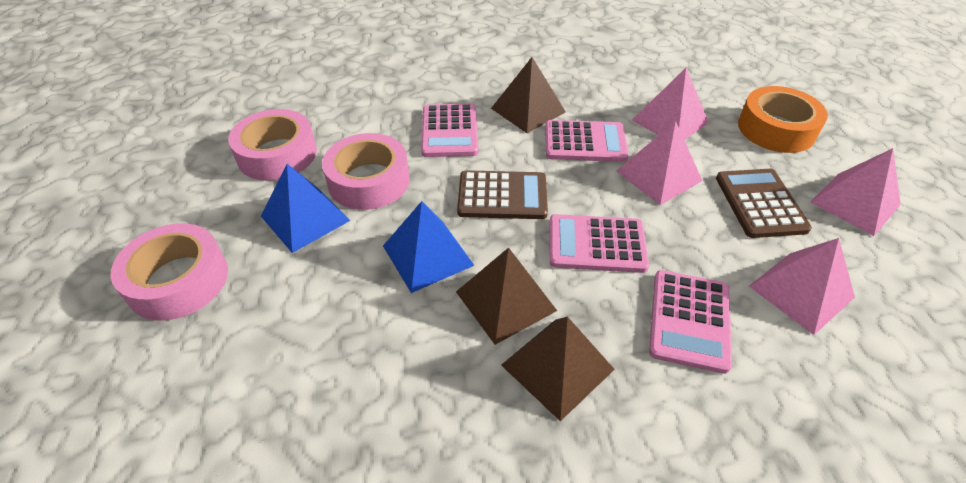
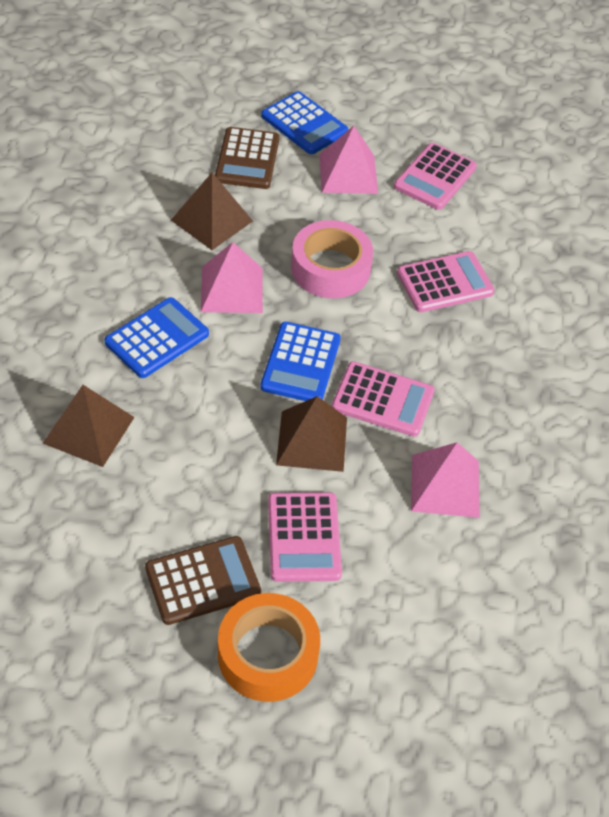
blue calculator: none = 0 -> [104,297,209,378] [260,322,341,401] [261,91,348,154] = 3
blue pyramid: [261,164,350,253] [383,201,474,293] = 2 -> none = 0
pink pyramid: [616,121,702,205] [632,68,709,140] [749,238,855,335] [811,148,901,236] = 4 -> [201,242,263,313] [319,126,378,194] [411,442,480,518] = 3
pink tape: [111,223,228,320] [228,109,317,181] [322,133,410,210] = 3 -> [291,220,373,298] = 1

